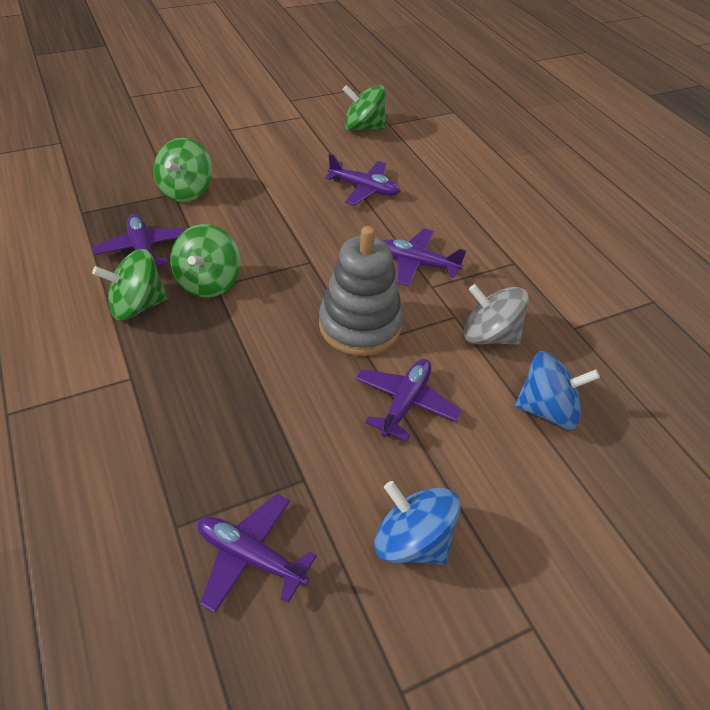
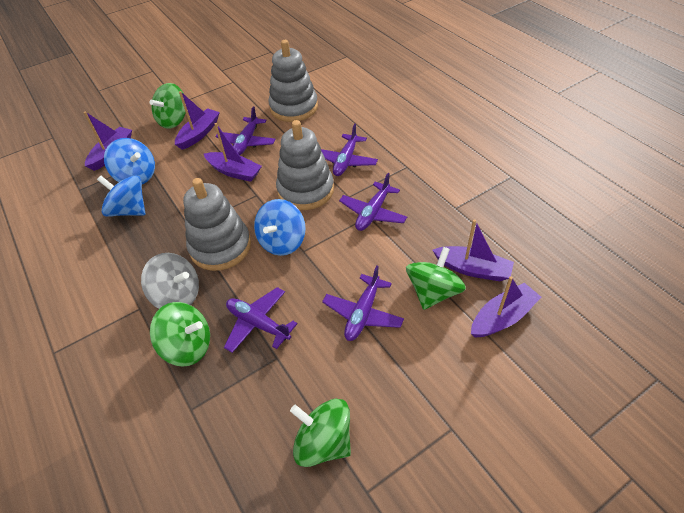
blue spinning top: [374,481,461,565] [515,351,600,430] = 2 -> [97,176,145,217] [104,138,155,184] [254,199,306,256] = 3
grey stacking toy: [319,226,403,356] = 1 -> [183,178,251,271] [268,40,318,122] [276,120,334,210] = 3
purple boat: none = 0 -> [83,111,132,171] [175,91,220,150] [204,123,262,182] [432,219,514,281] [471,276,541,337] = 5

